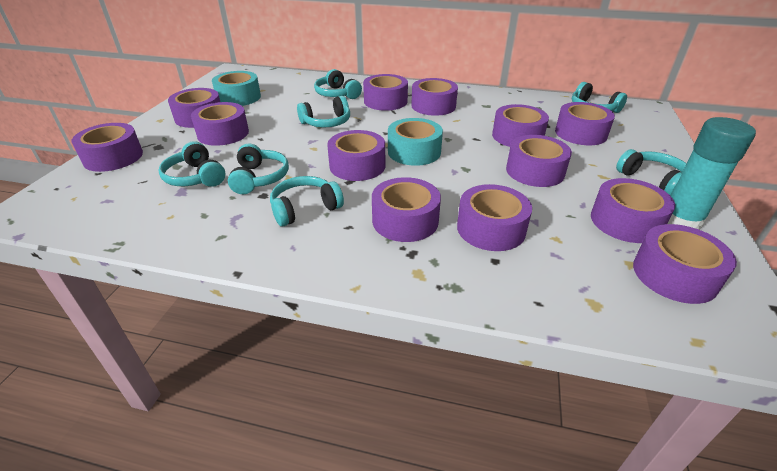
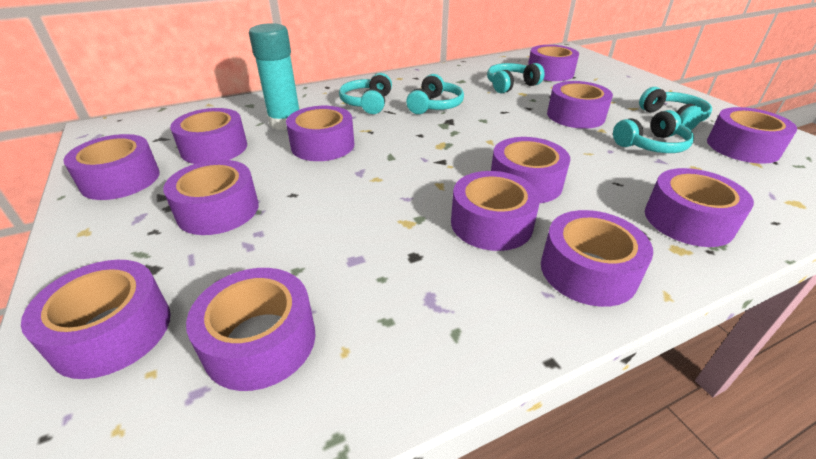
turquoise headphones: [158,141,225,187] [228,143,289,194] [270,176,344,227] [297,96,350,127] [314,69,362,99] [572,82,627,113] [616,149,687,196] = 7 -> [339,73,392,114] [406,74,464,114] [487,63,545,93] [613,110,694,153] [639,87,712,130] = 5
turquoise tape: [212,71,261,106] [388,118,443,166] = 2 -> none = 0

